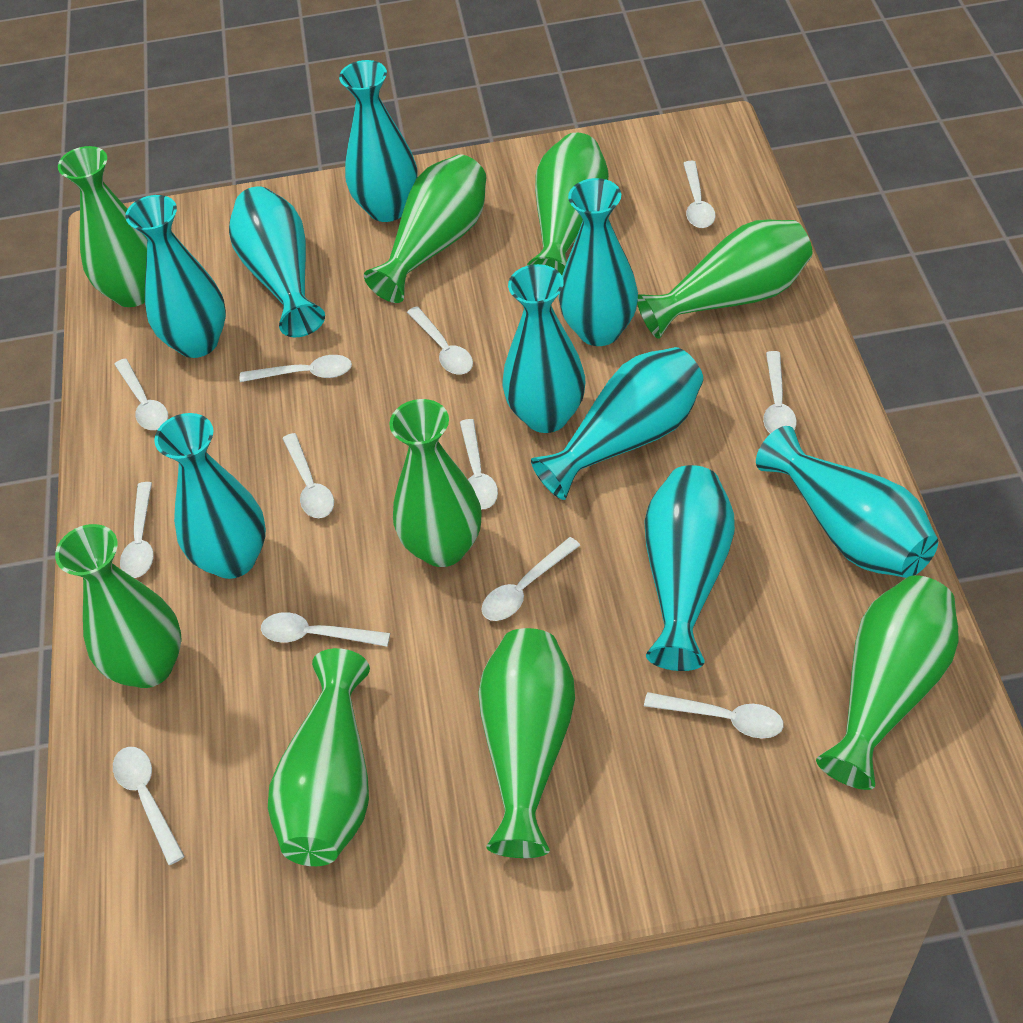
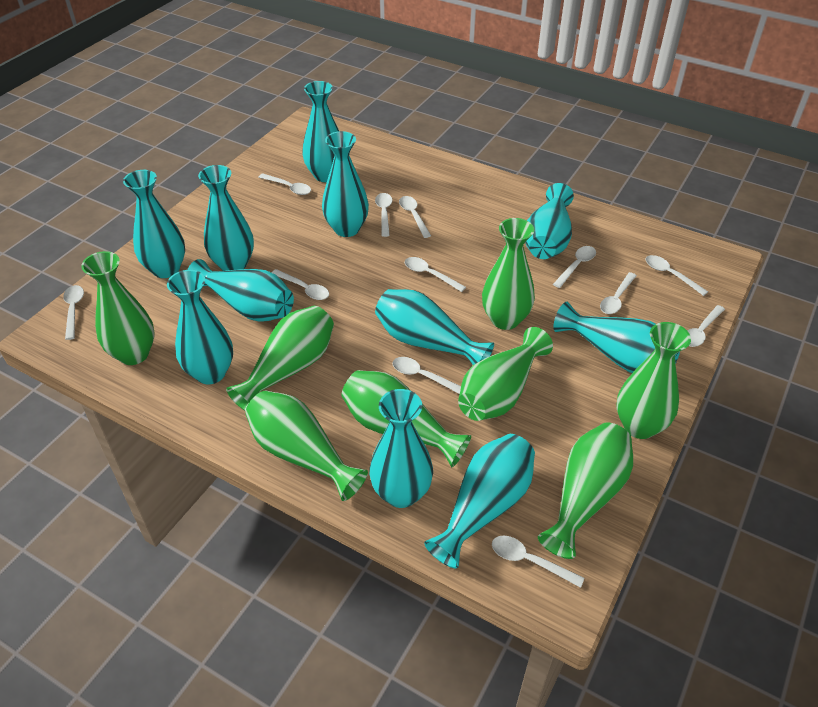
green vase: [55,524,182,688] [58,146,147,307] [268,648,370,866] [364,154,486,303] [389,399,481,567] [478,628,575,858] [526,133,609,275] [637,220,812,339] [816,575,959,790] = 9 -> [81,251,155,365] [226,306,334,411] [245,390,368,501] [341,370,471,467] [458,327,553,421] [482,218,535,330] [538,423,633,559] [617,322,691,439] = 8
turquoise vase: [125,195,226,358] [154,413,266,579] [229,186,325,337] [339,60,418,222] [502,264,585,433] [531,347,703,500] [558,178,638,346] [645,465,735,671] [756,426,938,578] = 9 -> [123,170,185,278] [167,270,233,384] [187,259,294,322] [198,165,254,271] [302,81,339,182] [322,131,369,237] [369,389,433,508] [375,289,494,365] [424,434,535,568] [525,183,574,259] [553,302,680,373] = 11

